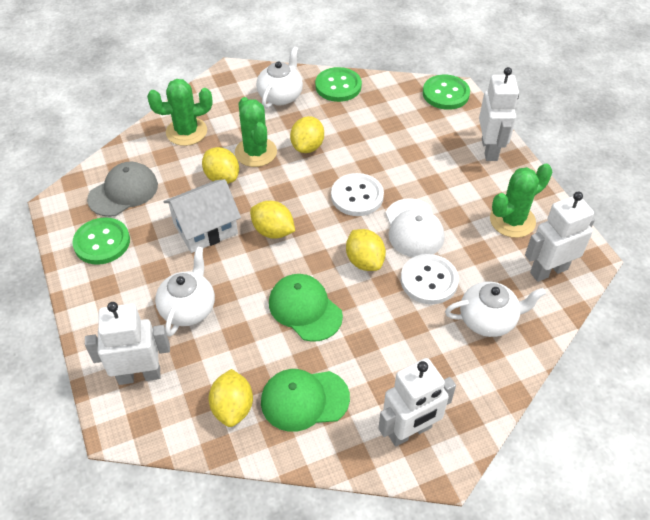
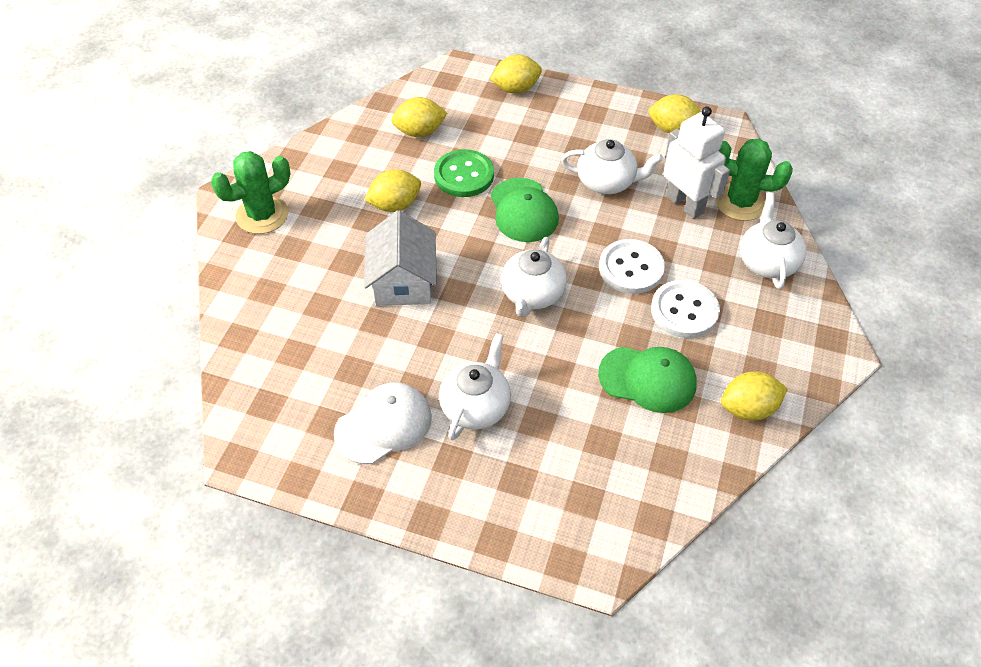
green button: [72,217,130,265] [315,67,362,102] [423,75,470,110] = 3 -> [434,149,494,197] = 1
green cactus: [147,79,212,146] [235,97,277,167] [490,164,552,238] = 3 -> [211,151,290,234] [715,139,793,221] = 2
grey cap: [87,162,158,217] = 1 -> none = 0
white robot: [85,302,170,385] [378,358,456,446] [479,67,519,161] [525,192,595,282] = 4 -> [663,107,730,219] = 1
white teapot: [155,246,215,337] [256,46,303,108] [445,282,546,337] = 3 -> [439,333,511,440] [501,237,567,317] [561,139,663,194] [740,192,806,289] = 4

